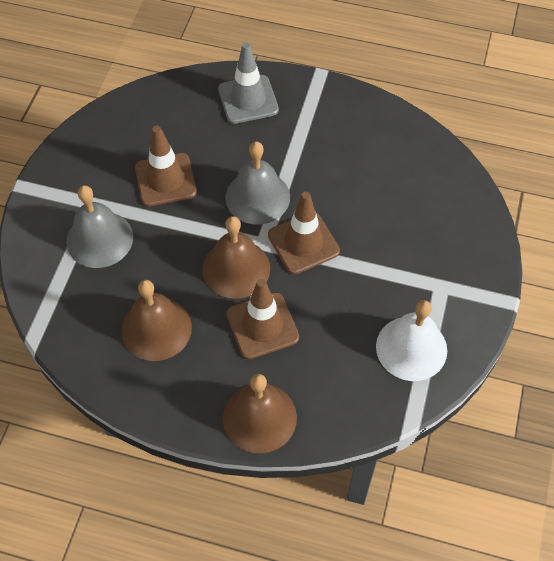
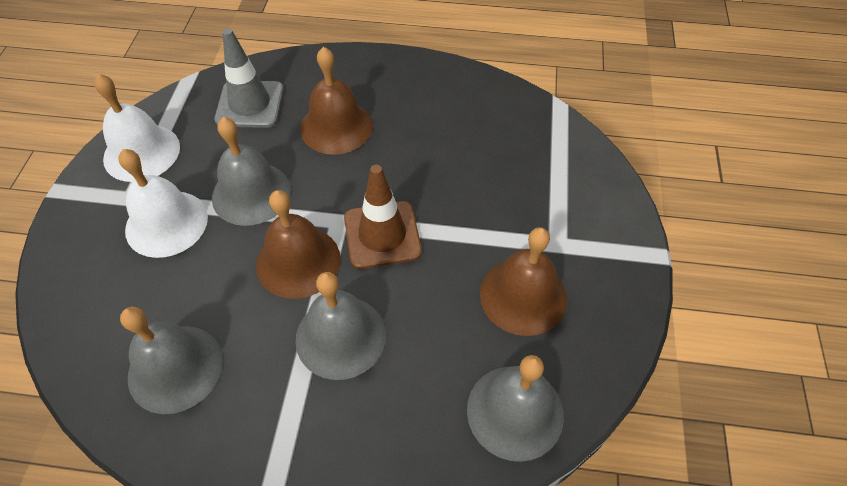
brown traffic cone: [135,126,197,206] [226,279,299,359] [268,192,340,274] = 3 -> [344,165,422,269] = 1
grey bell: [66,185,133,268] [225,141,290,224] = 2 -> [120,307,223,414] [212,117,291,226] [296,272,386,380] [467,355,564,462] = 4
white bell: [376,300,447,381] = 1 -> [94,74,180,182] [118,149,208,258] = 2

